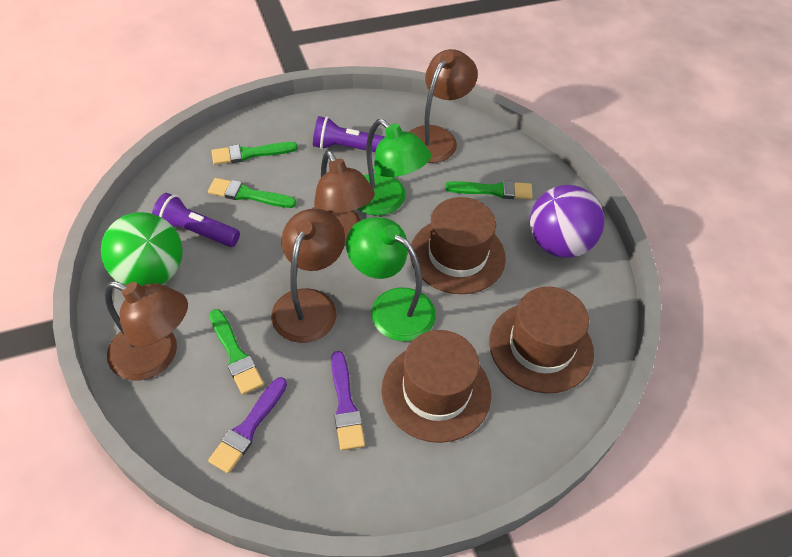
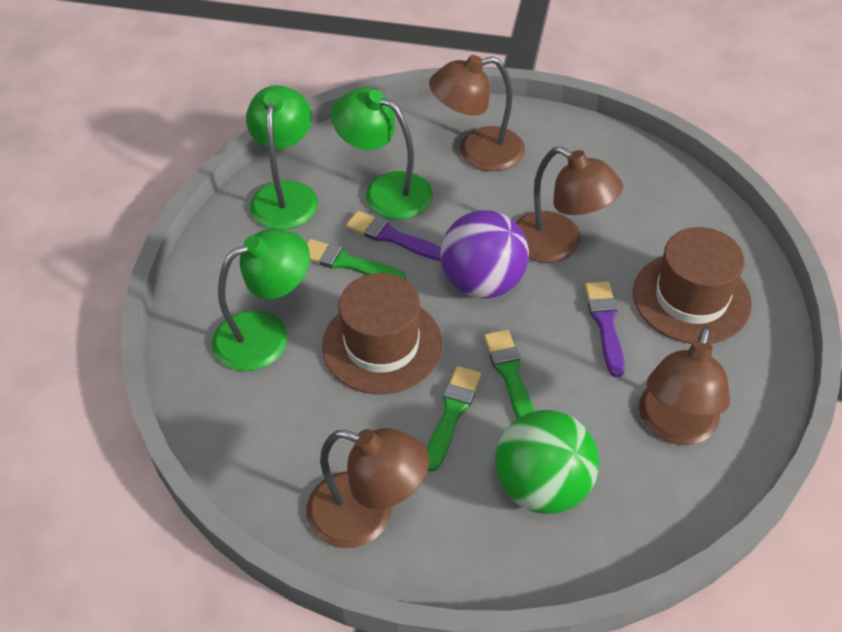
brown hat: [381,330,491,443] [410,197,506,294] [489,287,594,393] = 3 -> [322,273,442,394] [633,227,752,344] = 2
green brush: [208,178,297,208] [210,309,264,395] [211,142,298,165] [445,180,533,199] = 4 -> [307,239,406,279] [427,366,481,472] [484,330,534,419] = 3
green lamp: [346,217,436,341] [358,119,431,216] = 2 -> [212,229,310,371] [246,85,318,230] [331,88,433,220] = 3
purple flashlight: [152,193,240,247] [313,116,385,152] = 2 -> none = 0

